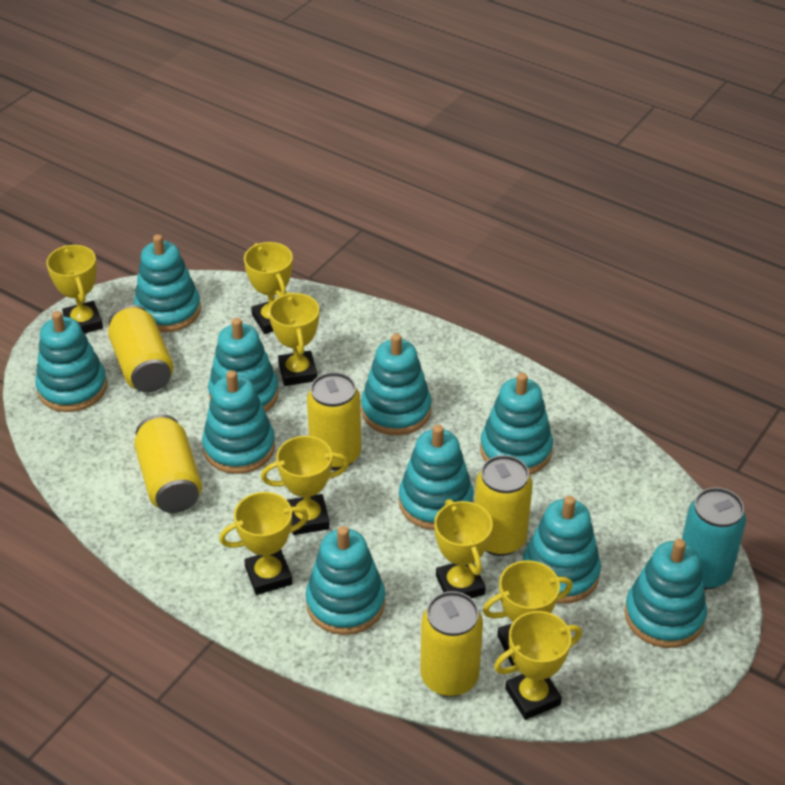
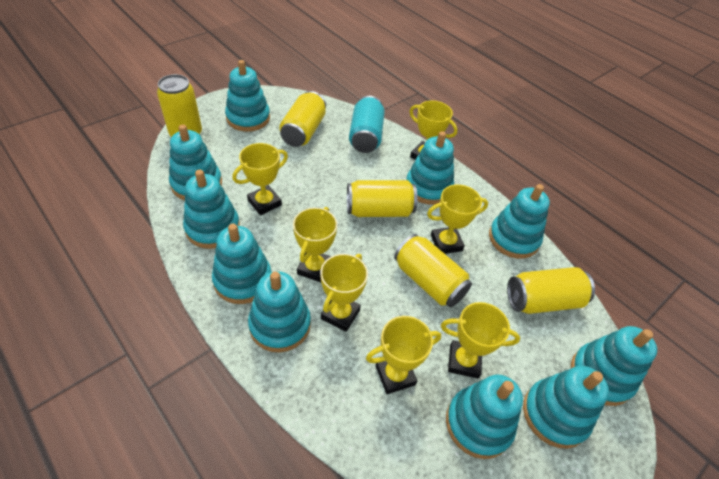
yellow trophy: [46,245,103,333] [219,492,309,595] [244,242,293,334] [261,436,349,535] [269,292,319,386] [434,499,493,598] [483,561,573,666] [494,611,582,720] = 8 -> [232,143,288,215] [293,207,337,282] [320,254,368,332] [366,316,441,394] [410,101,457,160] [427,184,488,254] [441,302,520,378] = 7

